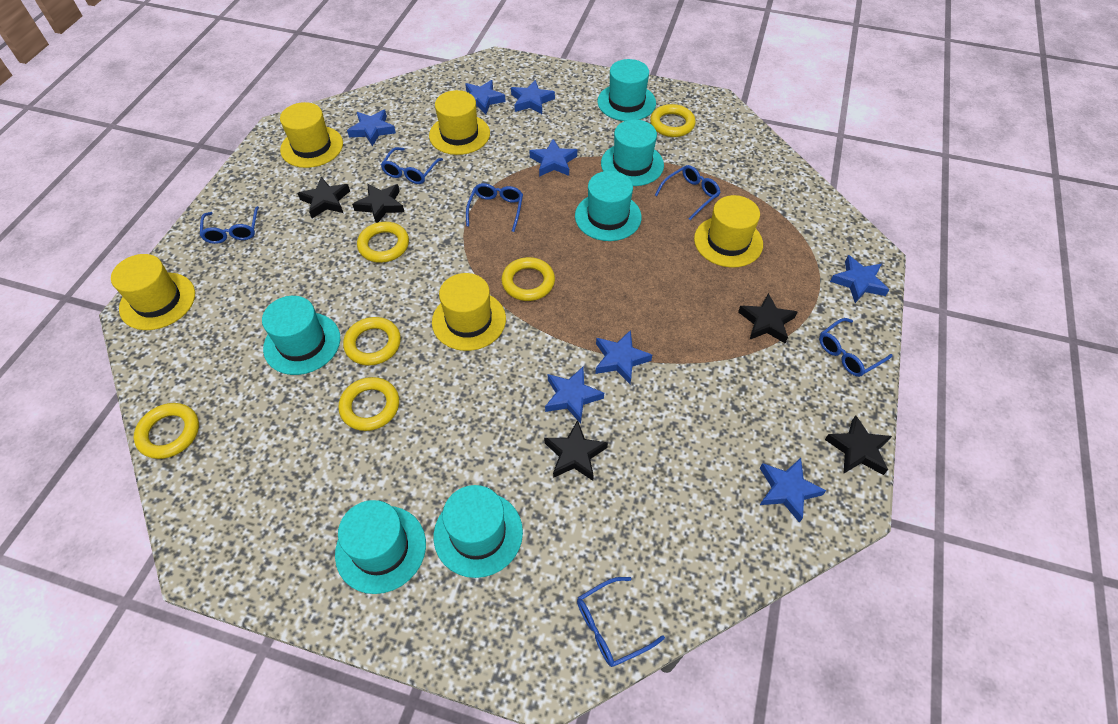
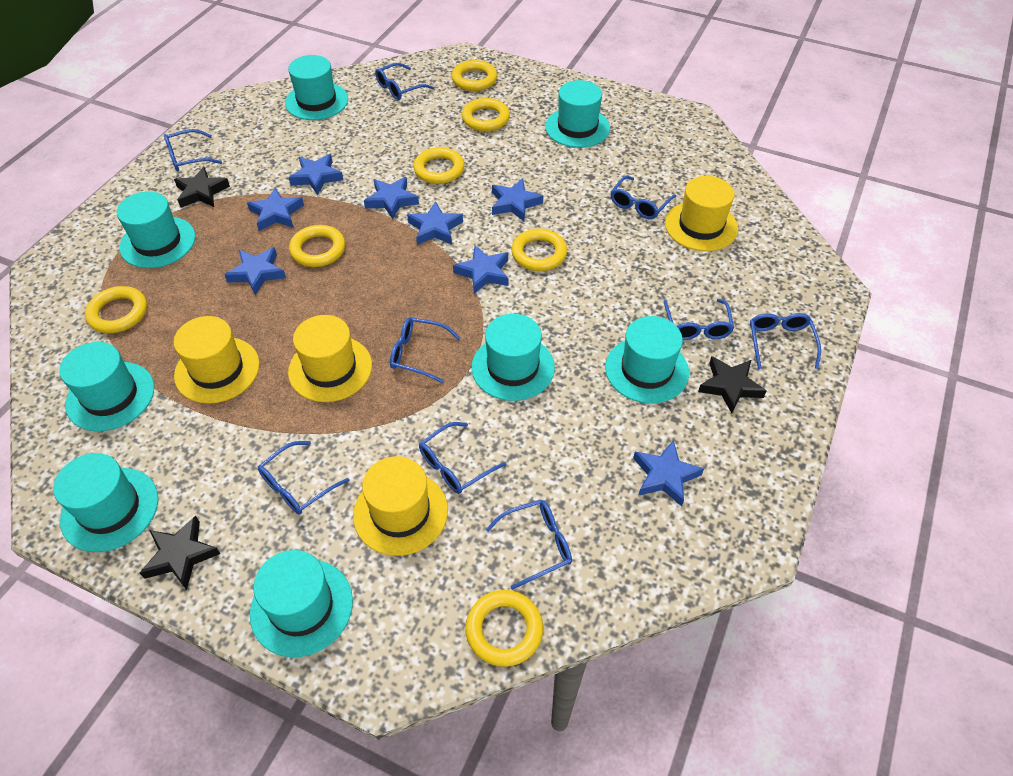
black star: [298,177,350,218] [352,183,404,223] [544,420,608,481] [738,293,797,343] [825,415,892,475] = 5 -> [140,516,220,590] [174,167,230,208] [698,356,767,413] = 3
blue glasses: [200,206,259,244] [381,147,443,184] [466,183,523,232] [577,577,665,667] [655,165,721,220] [819,318,893,377] = 6 -> [164,129,222,171] [258,441,349,515] [375,63,434,100] [390,317,461,383] [419,422,506,494] [485,500,572,590] [611,175,676,219] [664,299,734,340] [750,313,821,369] = 9
turquoise hat: [262,296,340,375] [335,500,426,594] [434,485,523,578] [575,171,642,241] [597,59,656,121] [601,120,664,186] = 6 -> [53,453,158,552] [59,342,154,431] [117,191,196,268] [250,550,353,657] [285,55,348,120] [471,314,555,401] [545,80,610,148] [605,316,689,404] = 8
yellow hat: [111,254,195,330] [280,102,343,168] [429,90,490,155] [432,273,506,351] [694,195,763,268] = 5 -> [173,316,260,404] [288,315,372,402] [353,456,448,556] [665,176,738,251] = 4
yellow ring: [134,403,199,459] [338,377,399,431] [343,317,401,365] [357,222,409,263] [501,257,555,301] [650,104,696,137] = 6 -> [85,286,147,333] [289,225,345,267] [413,147,464,184] [452,60,497,91] [462,98,510,132] [465,590,543,667] [511,229,567,271] = 7

